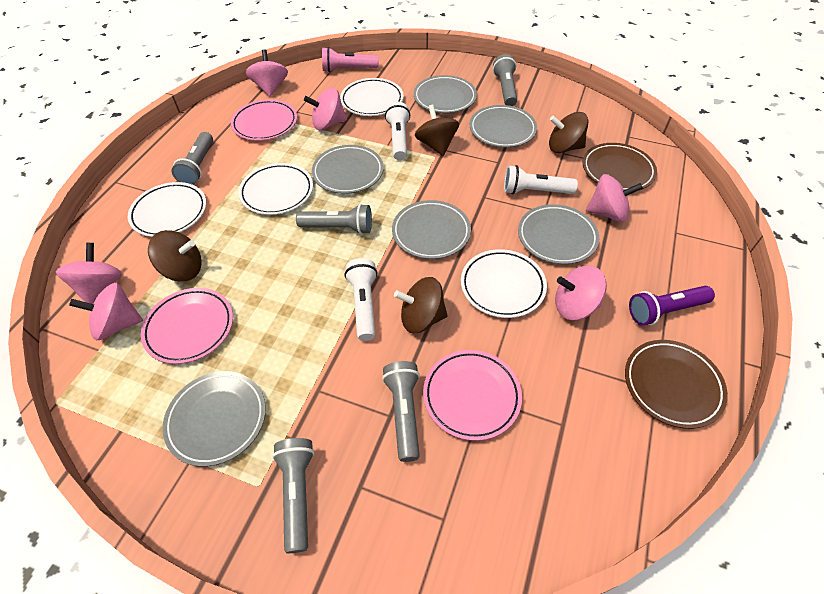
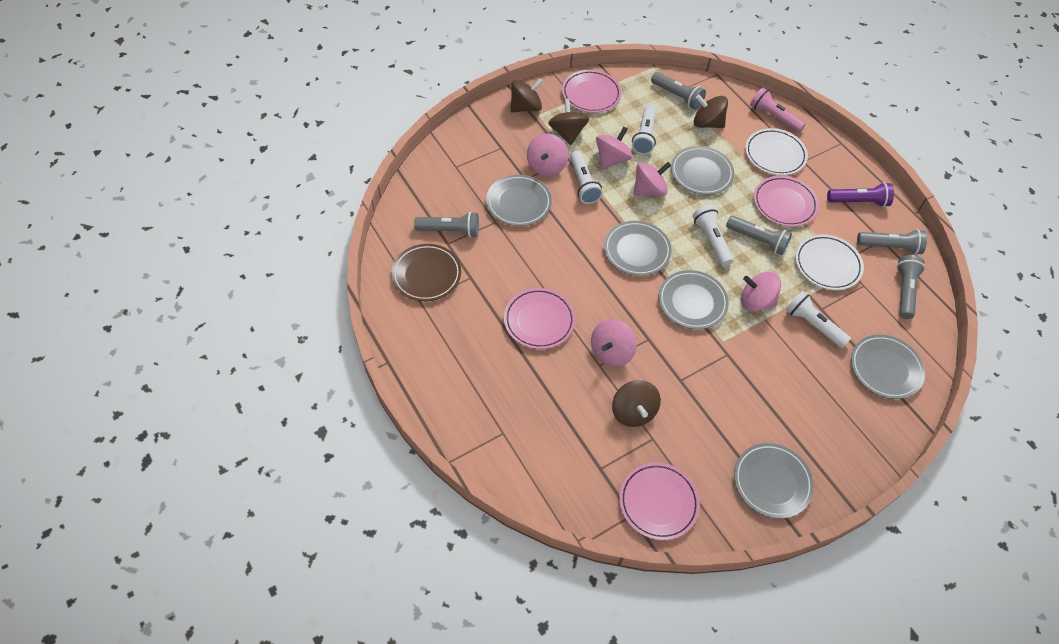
brown plate: [583,143,657,190] [625,340,728,429] = 2 -> [391,244,461,301] = 1
pink plate: [141,288,233,364] [231,99,297,141] [423,350,522,441] = 3 -> [504,288,575,349] [562,70,621,113] [619,462,700,540] [754,176,819,227] = 4
pink spinning top: [56,242,122,304] [69,283,143,340] [246,49,288,97] [304,87,347,130] [555,266,607,320] [586,174,643,222] = 6 -> [527,133,568,176] [591,319,637,367] [596,127,633,169] [633,162,671,196] [741,272,781,312] = 5
white flashlight: [344,258,377,341] [385,102,410,160] [504,165,578,194] = 3 -> [570,151,603,204] [632,105,656,155] [693,205,734,266] [786,291,851,348] = 4
white plate: [128,182,206,237] [238,163,313,215] [340,78,404,116] [461,249,547,318] = 4 -> [745,128,808,176] [795,234,864,290] = 2

